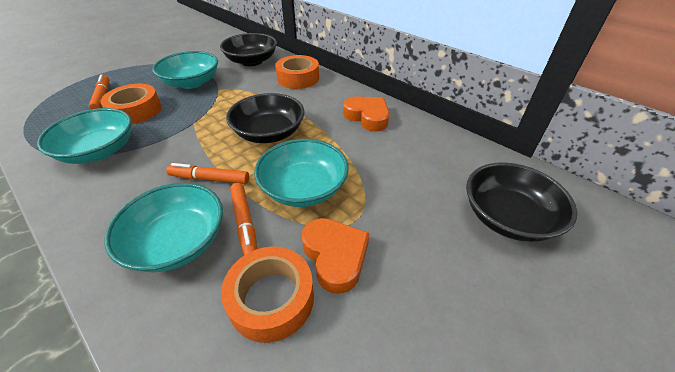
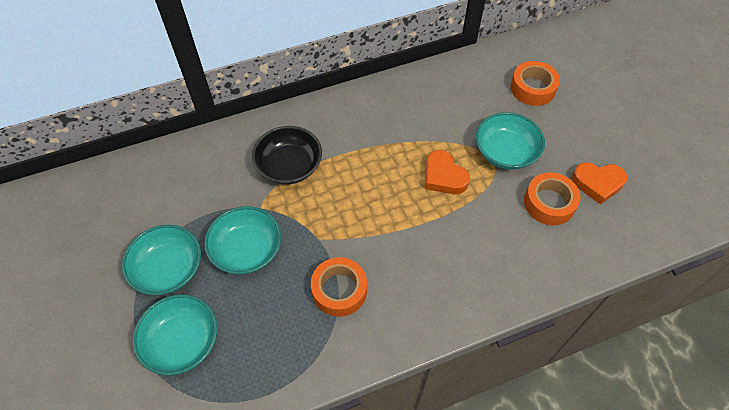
black bowl: [220,33,277,66] [226,93,304,143] [466,162,578,242] = 3 -> [252,126,322,184] = 1
orange marker: [89,74,109,110] [166,163,249,184] [230,183,257,255] = 3 -> none = 0

